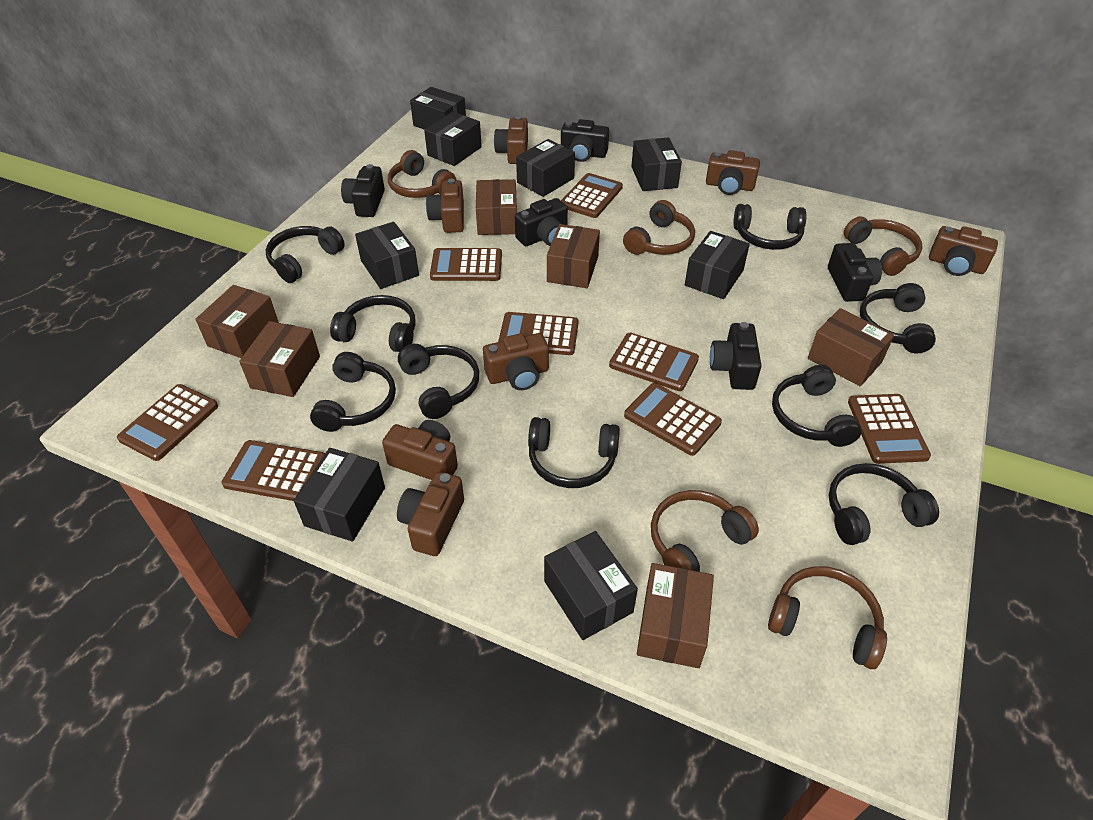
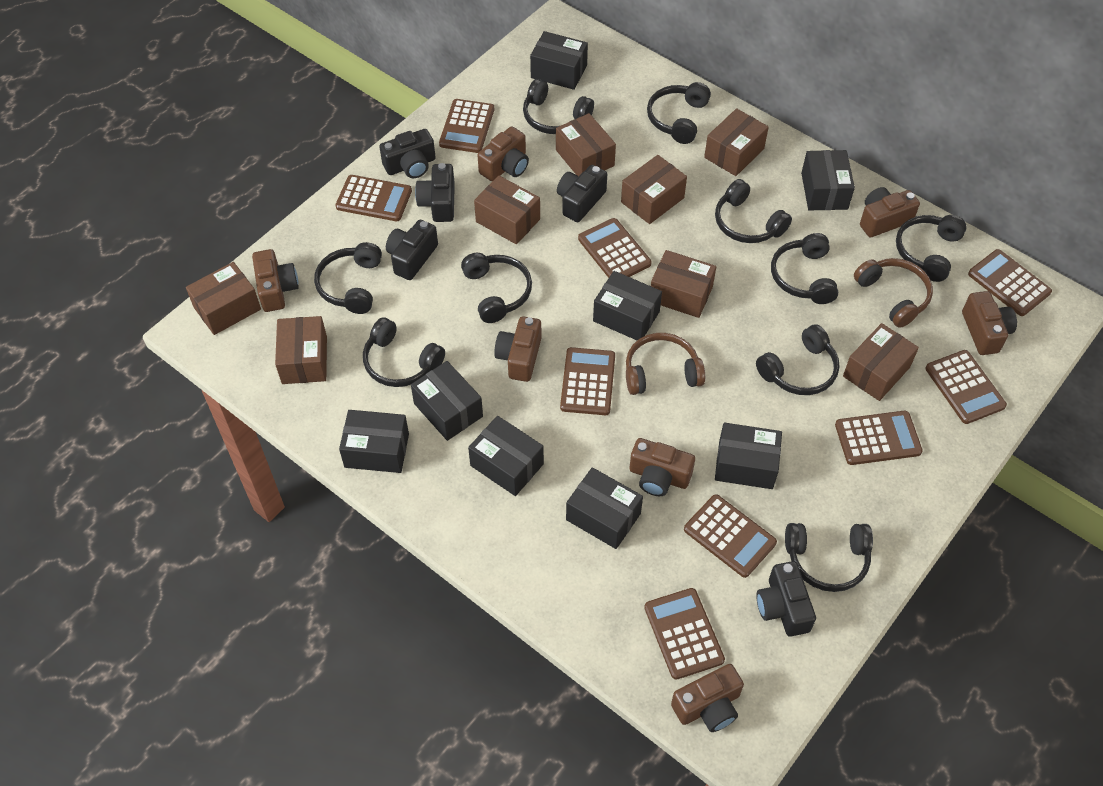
black headphones: [266,226,345,283] [310,352,396,432] [330,295,416,352] [398,344,479,419] [528,417,620,488] [733,204,807,250] [772,365,862,447] [828,463,939,545] [860,283,936,353] = 9 -> [314,242,382,314] [363,317,445,387] [461,253,532,323] [523,79,594,134] [647,82,711,144] [715,179,792,243] [756,324,839,395] [771,233,838,304] [785,523,873,592] [896,215,967,282] = 10
brown box: [195,285,279,358] [239,321,320,397] [476,179,517,235] [547,224,600,288] [637,563,714,668] [808,308,894,386] = 6 -> [186,262,261,335] [275,316,327,384] [474,176,540,244] [556,113,616,176] [621,155,687,224] [651,250,716,318] [704,108,769,176] [843,323,919,401] = 8
brown calculator: [117,384,218,461] [221,440,325,501] [430,248,502,281] [498,312,578,355] [561,173,623,218] [609,333,699,391] [624,383,722,456] [848,394,931,464] = 8 -> [336,175,412,221] [439,99,494,153] [560,347,615,415] [578,218,652,278] [644,588,725,680] [684,494,777,578] [835,411,923,465] [925,350,1007,424] [968,249,1052,316] = 9
brown headphones: [388,150,456,198] [623,200,695,255] [651,490,759,572] [768,566,887,669] [844,216,923,276] = 5 -> [626,333,705,395] [854,258,933,328] = 2

